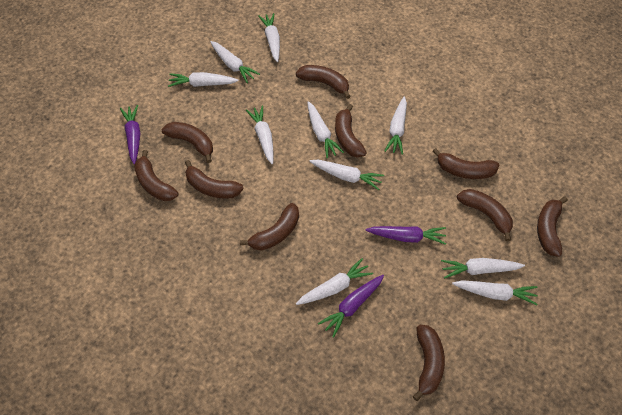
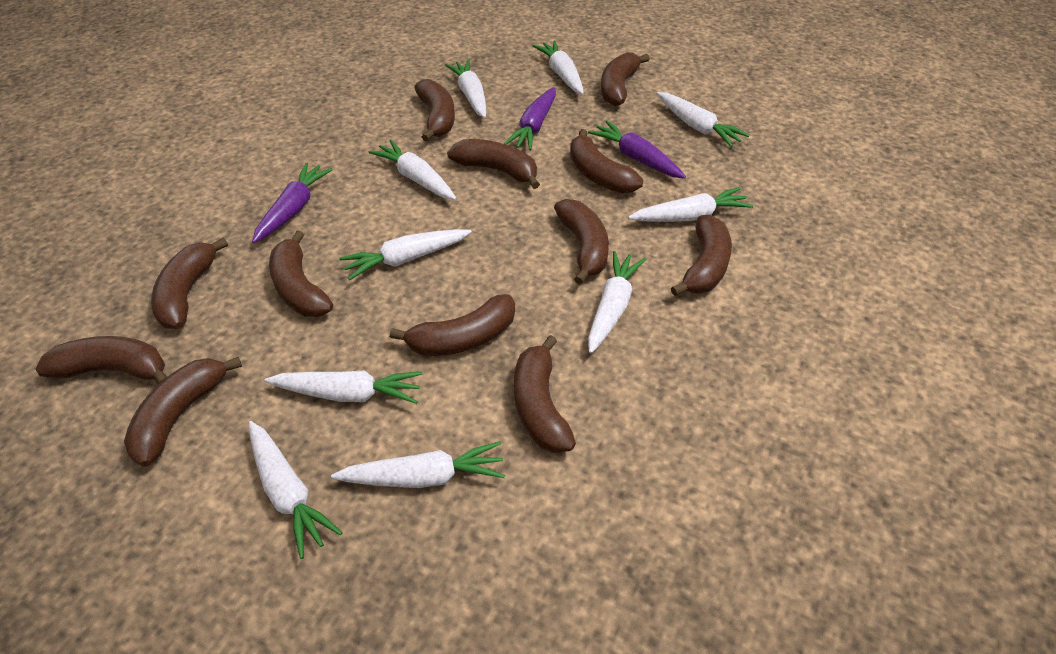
brown banana: [134,150,178,201] [161,122,213,163] [185,160,244,199] [240,203,299,251] [296,65,351,99] [335,104,367,157] [413,325,445,401] [433,148,499,179] [457,189,513,242] [537,197,568,257] = 10 -> [35,336,167,384] [124,357,242,466] [151,237,228,329] [269,231,333,317] [390,294,515,356] [414,79,455,142] [447,139,540,189] [514,335,576,453] [554,199,609,285] [570,129,643,193] [601,52,650,106] [671,214,732,296] = 12

